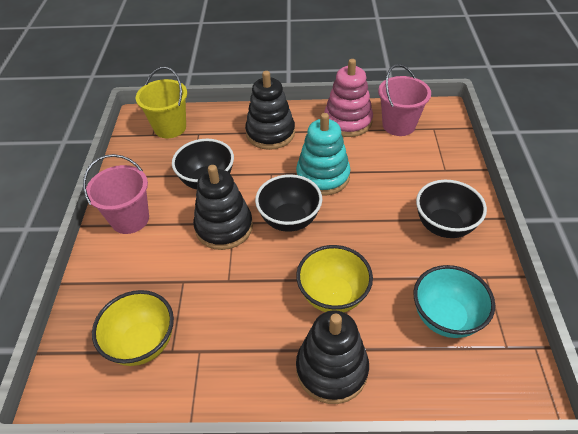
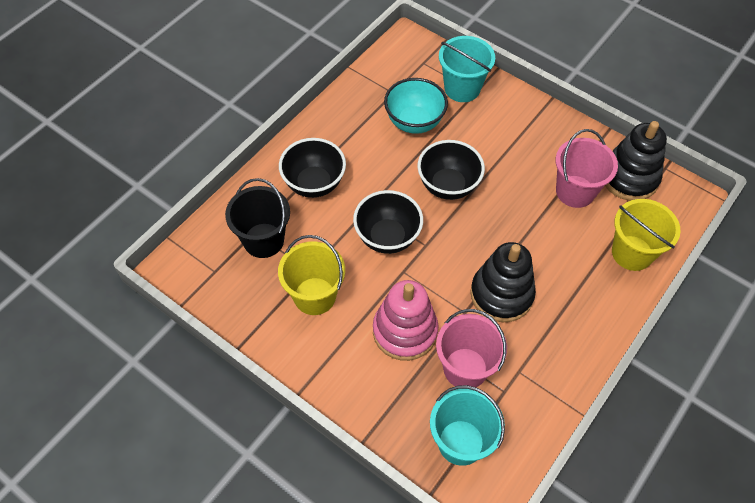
black bucket: none = 0 -> [225,178,290,258] = 1
black stacking toy: [193,165,253,250] [245,71,295,150] [296,310,369,404] = 3 -> [470,242,536,322] [605,121,667,201] = 2
turquoise bucket: none = 0 -> [430,385,505,466] [439,36,495,102] = 2
turquoise stacking toy: [296,113,351,196] = 1 -> none = 0
yellow bowl: [92,290,174,366] [296,245,373,312] = 2 -> none = 0
yellow bucket: [136,67,187,138] = 1 -> [278,235,345,315] [612,199,681,271] = 2

